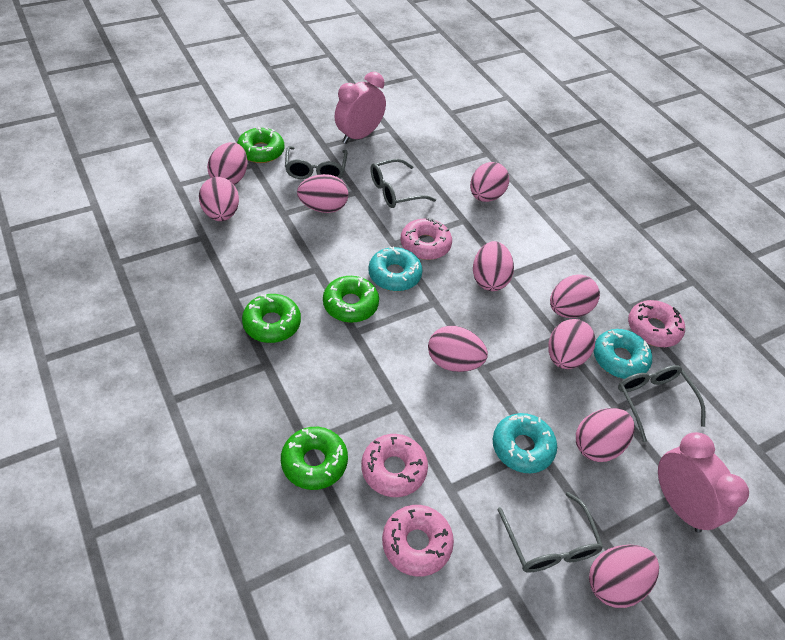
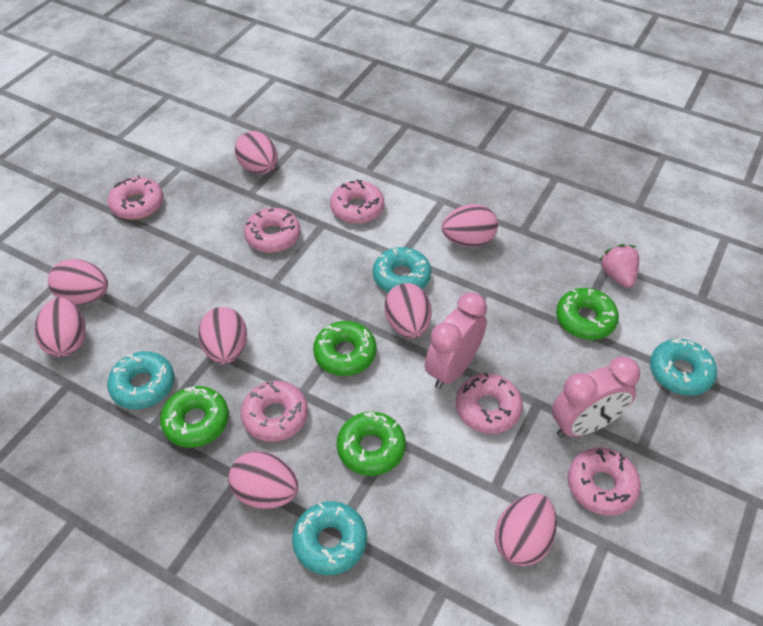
grey glasses: [285,146,347,179] [370,159,436,208] [497,492,603,573] [618,365,706,442] = 4 -> none = 0
pink donut: [361,434,428,497] [382,505,454,577] [401,218,452,260] [628,300,685,347] = 4 -> [108,175,164,220] [241,381,308,442] [244,208,300,253] [330,179,384,224] [456,372,523,434] [568,448,641,516] = 6
pink egg: [199,177,239,221] [207,142,247,185] [297,174,348,213] [428,326,488,372] [470,162,509,202] [473,241,514,291] [548,319,596,369] [550,275,600,318] [576,408,634,462] [589,545,659,608] = 10 -> [35,298,86,357] [48,259,108,305] [198,307,247,364] [228,451,298,509] [235,131,278,174] [384,283,432,338] [442,204,498,247] [495,493,557,566] = 8
pink strawberry: none = 0 -> [599,244,639,288] = 1
turquoise donut: [368,246,422,291] [493,413,557,473] [593,329,652,379] = 3 -> [107,351,174,409] [292,501,367,575] [373,247,431,292] [650,339,717,396] = 4

